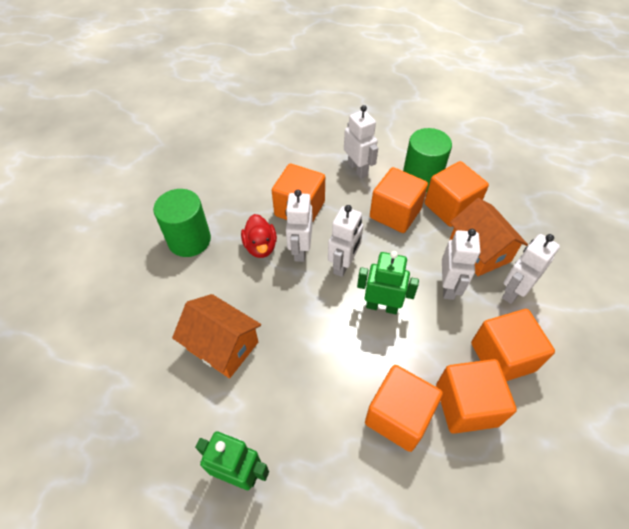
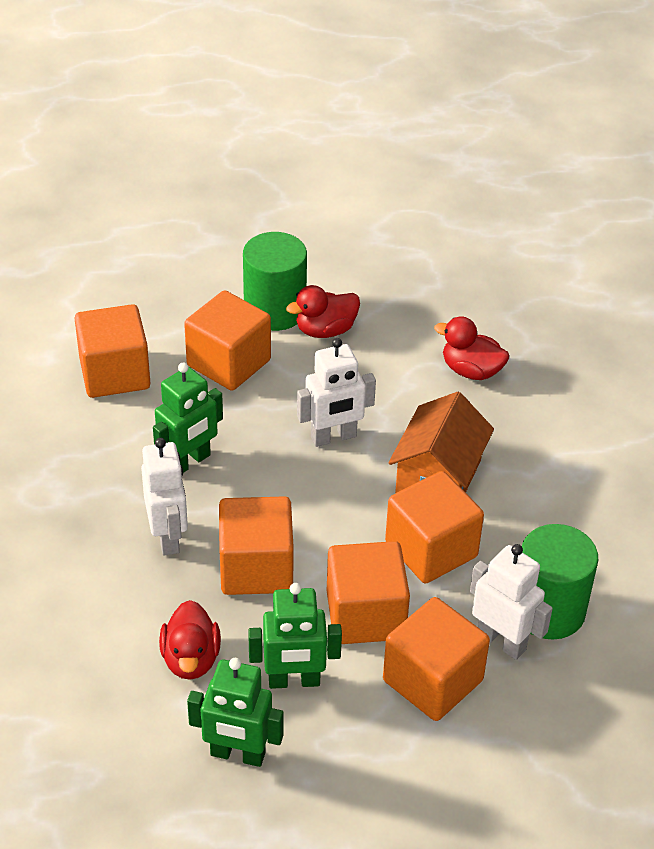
green robot: [195,431,269,490] [357,251,419,314] = 2 -> [153,363,223,473] [187,658,284,767] [248,583,342,689] = 3
orange house: [172,294,261,378] [449,198,528,276] = 2 -> [389,392,494,493] = 1
red duck: [241,214,277,258] = 1 -> [159,600,221,680] [286,285,360,338] [434,316,509,380] = 3
white robot: [285,190,313,262] [328,205,363,277] [344,105,378,178] [442,229,480,300] [502,234,560,304] = 5 -> [141,438,188,556] [297,338,376,447] [470,544,553,660] = 3

